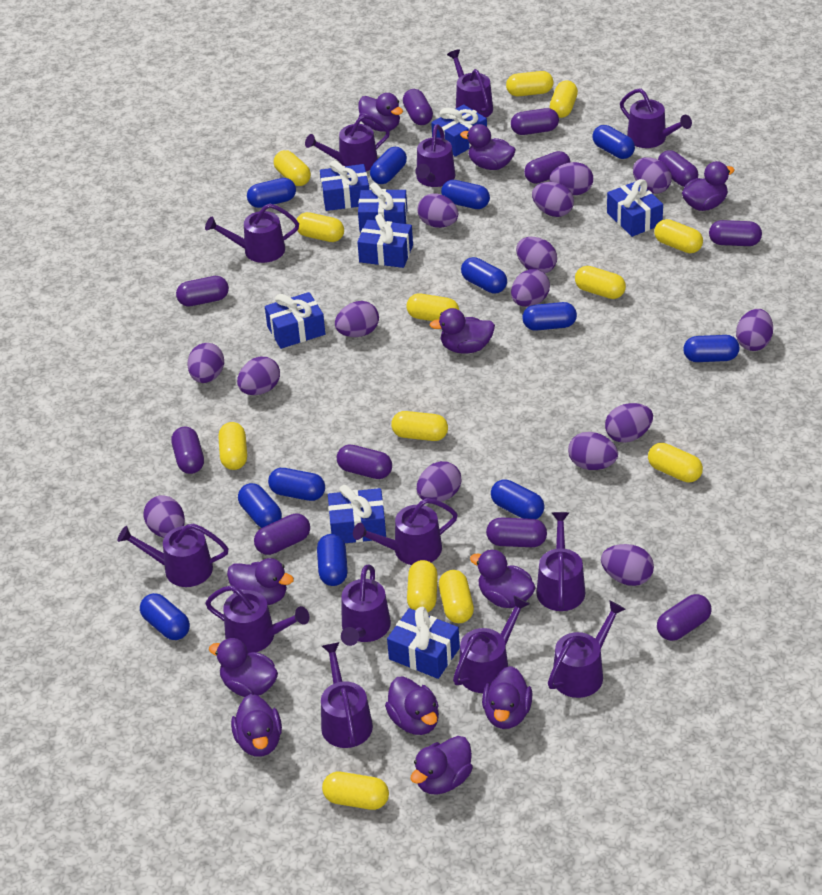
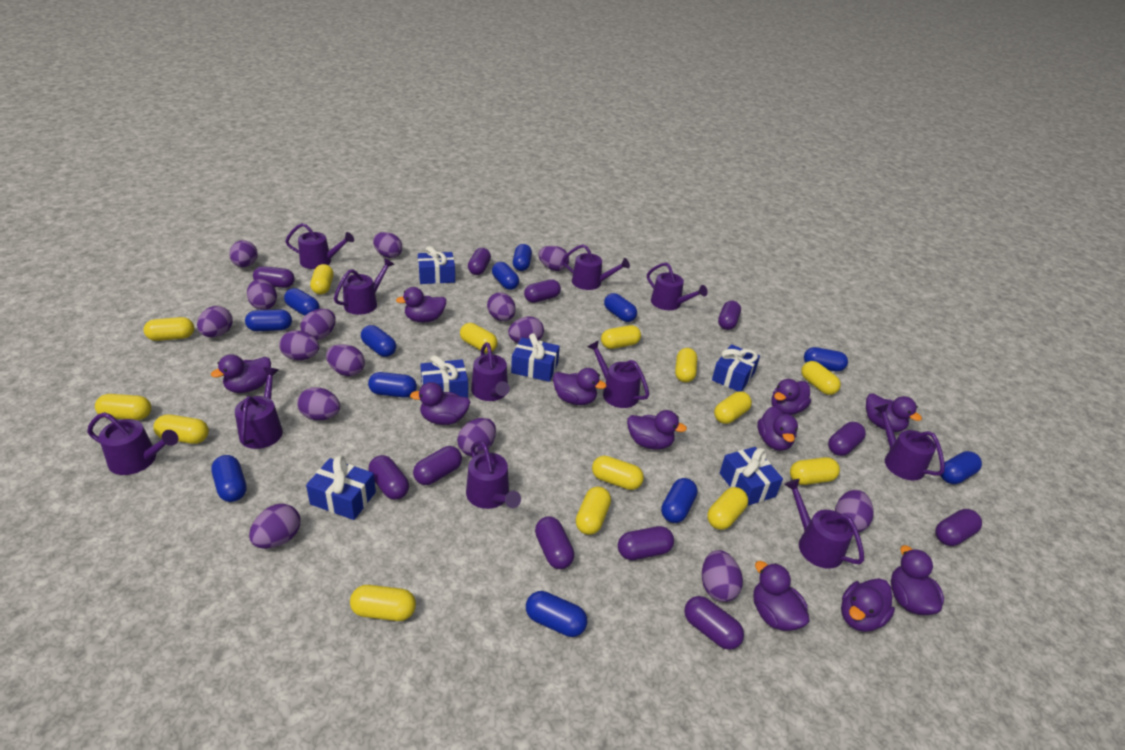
blue gift: [265,292,325,349] [320,160,369,211] [328,485,386,543] [357,214,413,268] [358,183,407,233] [387,607,460,679] [431,104,487,157] [607,179,663,237] = 8 -> [306,456,376,520] [418,246,455,284] [420,355,468,398] [511,333,560,382] [712,344,760,392] [720,447,783,506] = 6
purple watering can: [118,523,229,587] [205,204,299,263] [205,585,310,654] [305,114,390,171] [321,642,373,748] [341,564,391,646] [353,498,458,565] [415,124,456,187] [447,49,493,118] [453,596,530,693] [536,512,585,611] [548,600,626,698] [620,88,692,148] = 13 -> [87,412,178,475] [235,367,283,449] [285,223,354,269] [334,258,395,315] [466,441,521,509] [471,342,510,401] [562,244,630,290] [587,340,649,408] [647,262,708,310] [784,479,864,569] [875,404,945,481] = 11
yellow capsule: [218,422,247,470] [274,150,311,186] [296,212,344,242] [322,772,389,810] [391,411,448,441] [406,293,459,321] [407,560,438,612] [439,570,474,623] [506,71,553,96] [550,80,578,118] [575,266,626,299] [648,443,703,483] [654,219,703,253] = 13 -> [95,394,151,420] [144,317,194,341] [153,414,209,444] [310,264,334,295] [350,585,416,621] [460,323,498,353] [576,487,611,535] [592,456,644,490] [601,325,641,349] [675,348,697,382] [707,487,748,530] [714,391,752,424] [790,457,840,485] [801,361,841,395] = 14

